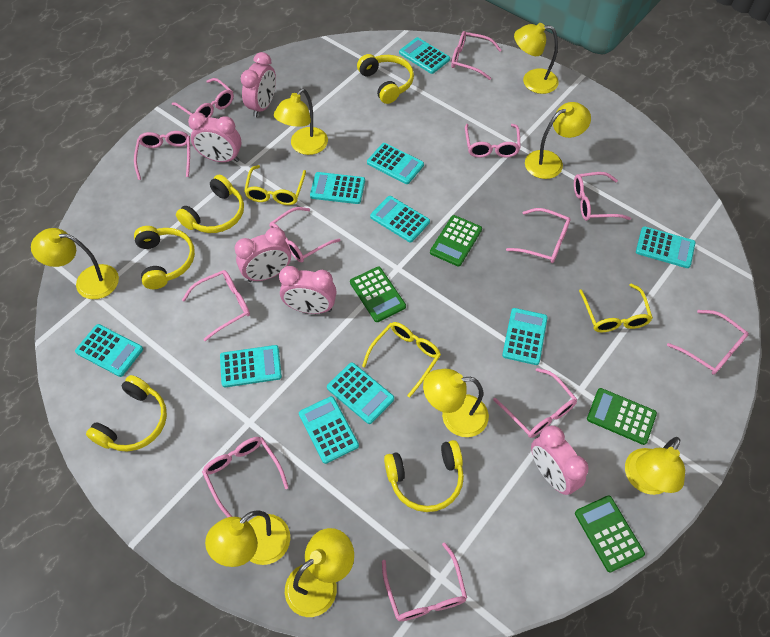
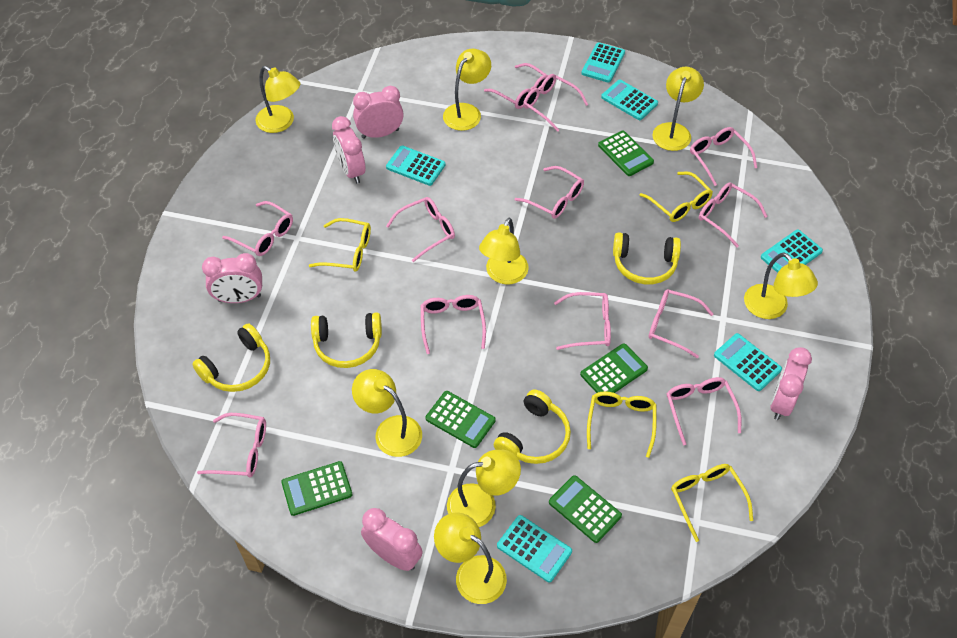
green calculator: [350,267,406,322] [430,215,482,267] [575,495,645,573] [587,388,657,445] = 4 -> [281,461,352,516] [426,391,496,448] [549,475,622,543] [580,343,648,393] [598,131,654,176] = 5
turquoise calculator: [75,324,143,377] [220,345,282,387] [299,396,359,464] [310,172,365,204] [327,362,394,424] [367,143,424,184] [370,196,430,242] [399,37,450,74] [502,308,548,365] [636,226,696,268] = 10 -> [386,145,446,186] [497,515,572,583] [581,42,625,83] [601,80,658,120] [714,333,782,391] [761,230,823,273] = 6
yellow glasses: [244,165,306,205] [362,322,441,398] [579,283,653,332] = 3 -> [309,218,371,272] [587,391,657,458] [640,172,713,222] [671,464,753,542] = 4
yellow headphones: [86,375,167,451] [134,226,195,289] [176,175,244,233] [357,54,414,104] [384,440,464,512] = 5 -> [192,323,270,392] [311,313,382,368] [494,389,571,464] [613,232,681,284] = 4

